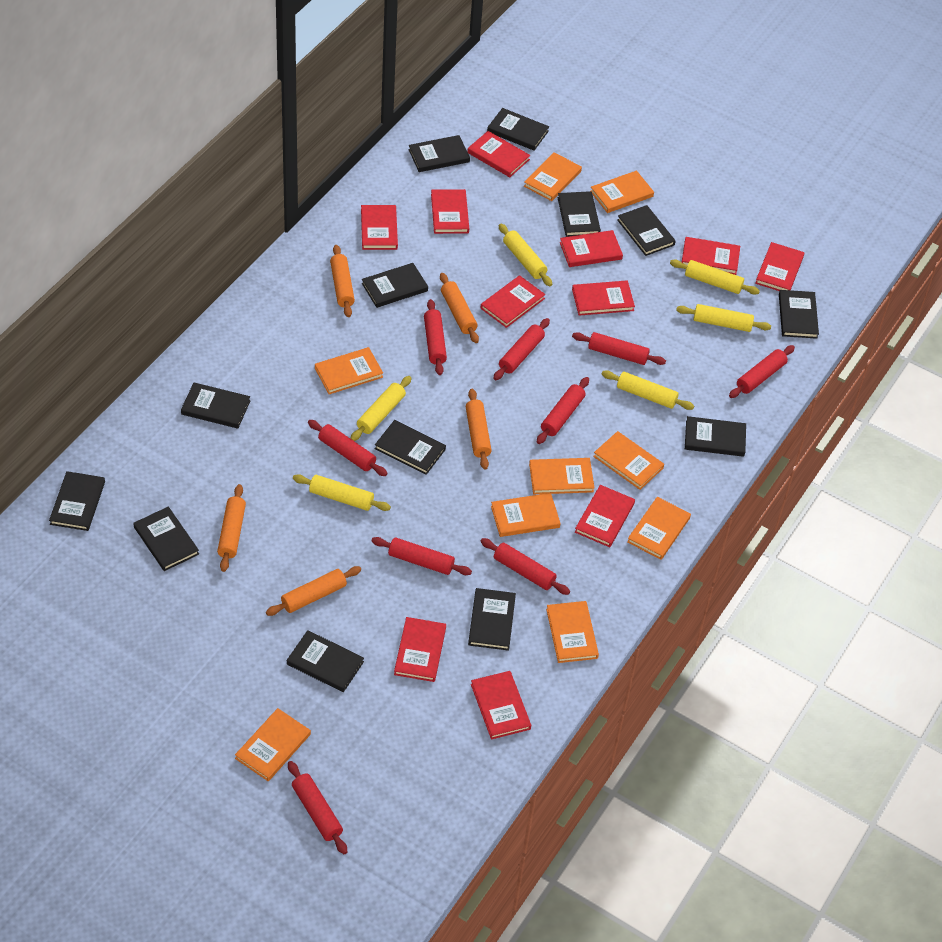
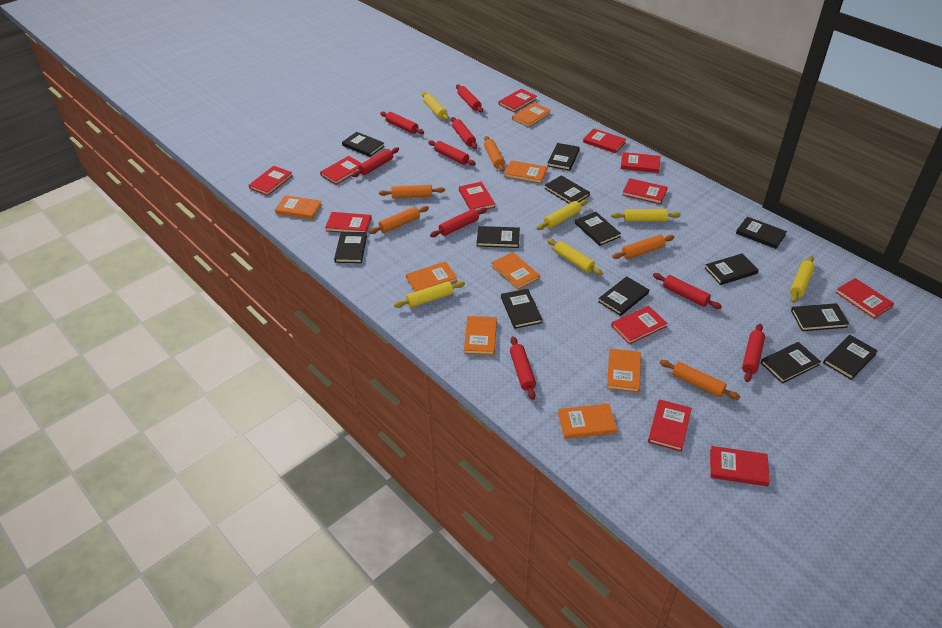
orange book: [235,708,311,781] [315,347,383,394] [491,493,561,537] [524,152,582,201] [529,458,595,494] [546,601,599,663] [591,171,654,213] [593,431,664,490] [627,497,691,560] = 9 -> [275,195,322,219] [406,261,457,292] [464,316,497,355] [491,252,540,290] [504,160,547,184] [512,103,551,128] [558,404,617,439] [607,349,641,393] = 8
red book: [361,205,398,250] [394,617,446,682] [431,189,469,234] [467,131,530,177] [471,671,531,740] [481,275,545,328] [560,230,623,267] [572,280,635,316] [575,485,635,547] [682,237,740,275] [755,242,805,291] = 11 -> [249,166,293,196] [320,156,362,185] [325,212,372,233] [459,182,495,211] [499,89,537,112] [583,129,626,153] [611,306,667,345] [620,152,660,173] [623,178,667,204] [648,399,692,452] [710,446,770,486] [836,278,894,319] = 12

